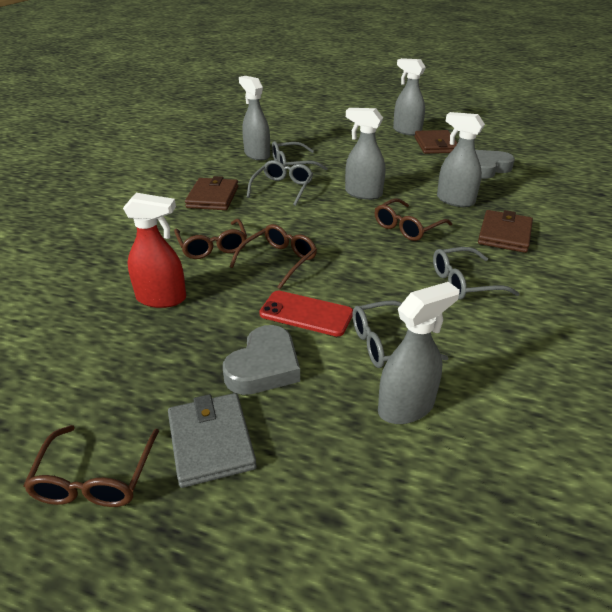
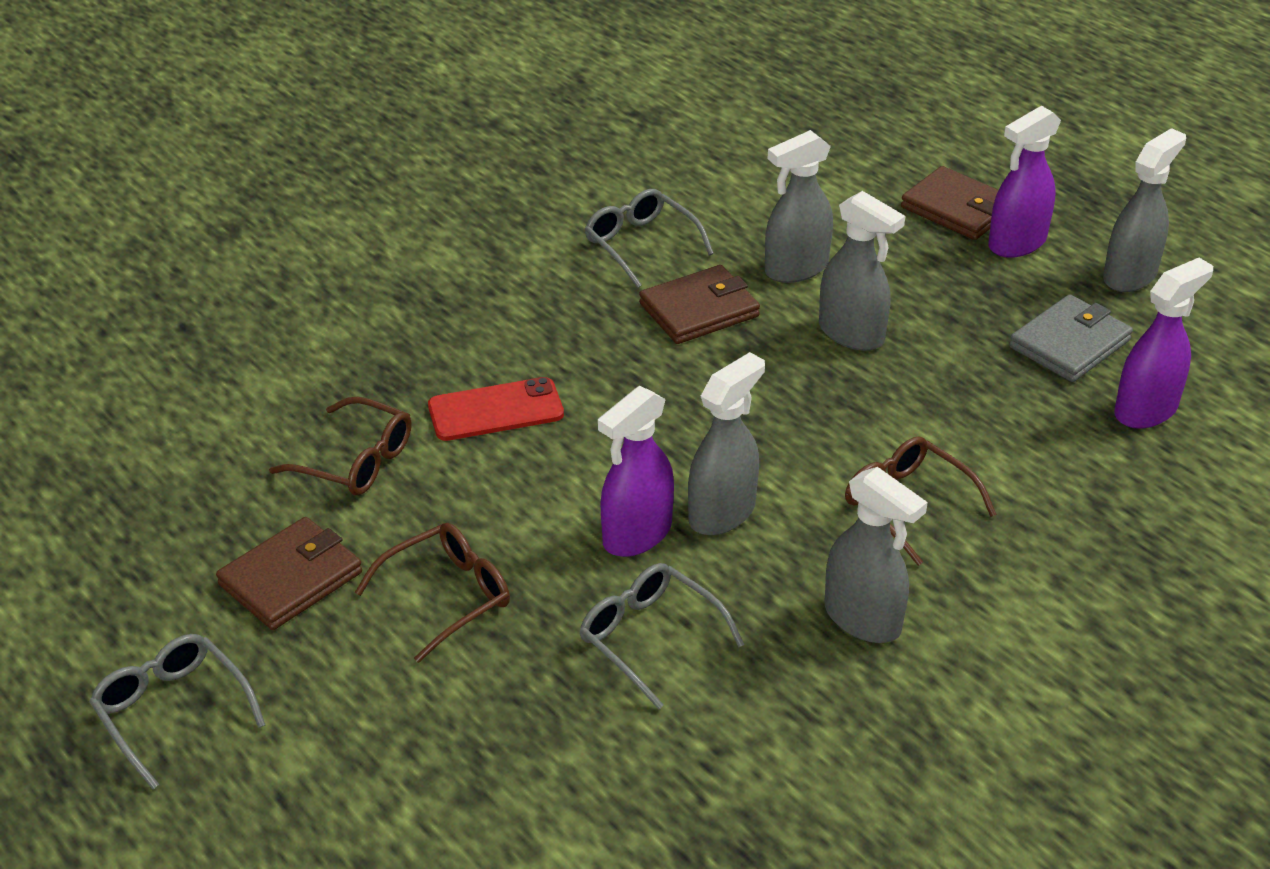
brown glasses: [23,425,159,507] [174,219,247,259] [229,224,317,289] [375,198,452,241] = 4 -> [269,397,412,495] [355,523,510,663] [845,436,996,566] = 3
grey glasses: [247,160,313,206] [272,141,328,170] [353,300,449,368] [433,247,520,300] = 4 -> [89,634,265,789] [580,563,744,709] [585,189,714,288] = 3
grey heart: [223,325,300,395] [475,150,515,179] = 2 -> none = 0
purple spray bottle: none = 0 -> [598,386,674,557] [988,106,1061,258] [1114,258,1213,429] = 3
red spray bottle: [123,193,186,308] = 1 -> none = 0

